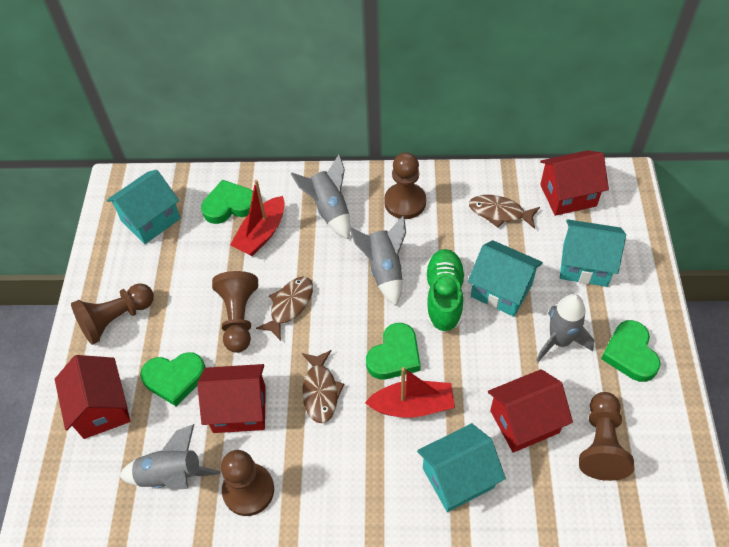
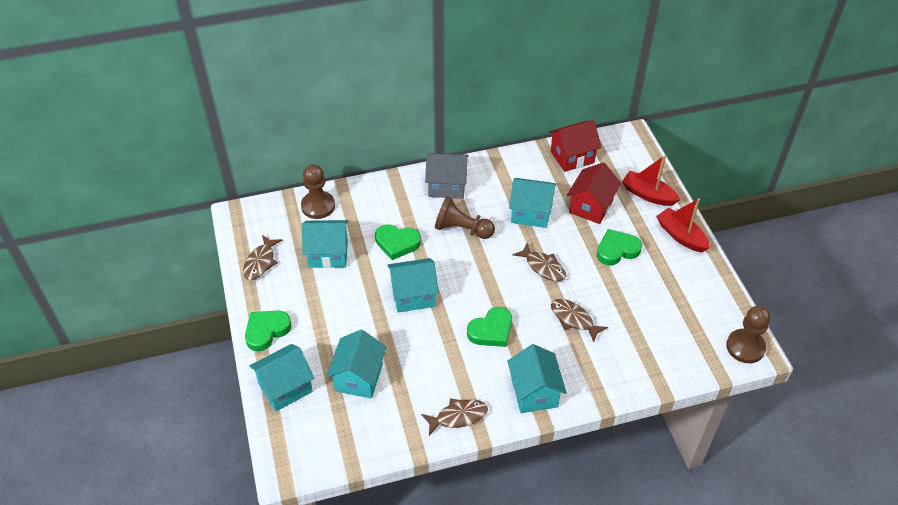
brown fish: [256,277,313,341] [302,350,344,423] [469,195,540,229] = 3 -> [243,235,282,280] [421,398,488,436] [513,243,566,282] [551,299,608,342] = 4
brown pawn: [71,283,154,345] [212,271,258,353] [221,450,274,516] [384,152,426,219] [579,392,634,481] = 5 -> [301,164,335,219] [435,196,495,239] [726,306,770,363] = 3
green shoe: [425,249,465,332] = 1 -> none = 0
grey house: none = 0 -> [425,153,469,199] = 1
grey rocket: [119,424,221,490] [291,154,350,239] [349,216,406,306] [536,294,594,362] = 4 -> none = 0
red house: [55,355,130,439] [197,364,266,433] [488,369,573,453] [540,150,609,216] = 4 -> [549,120,602,172] [567,162,621,224] = 2
turquoise house: [106,170,181,244] [417,423,506,512] [468,240,543,317] [560,219,626,287] = 4 -> [249,344,314,411] [302,220,348,268] [327,330,387,398] [387,258,439,313] [507,344,567,413] [509,178,556,228] = 6

